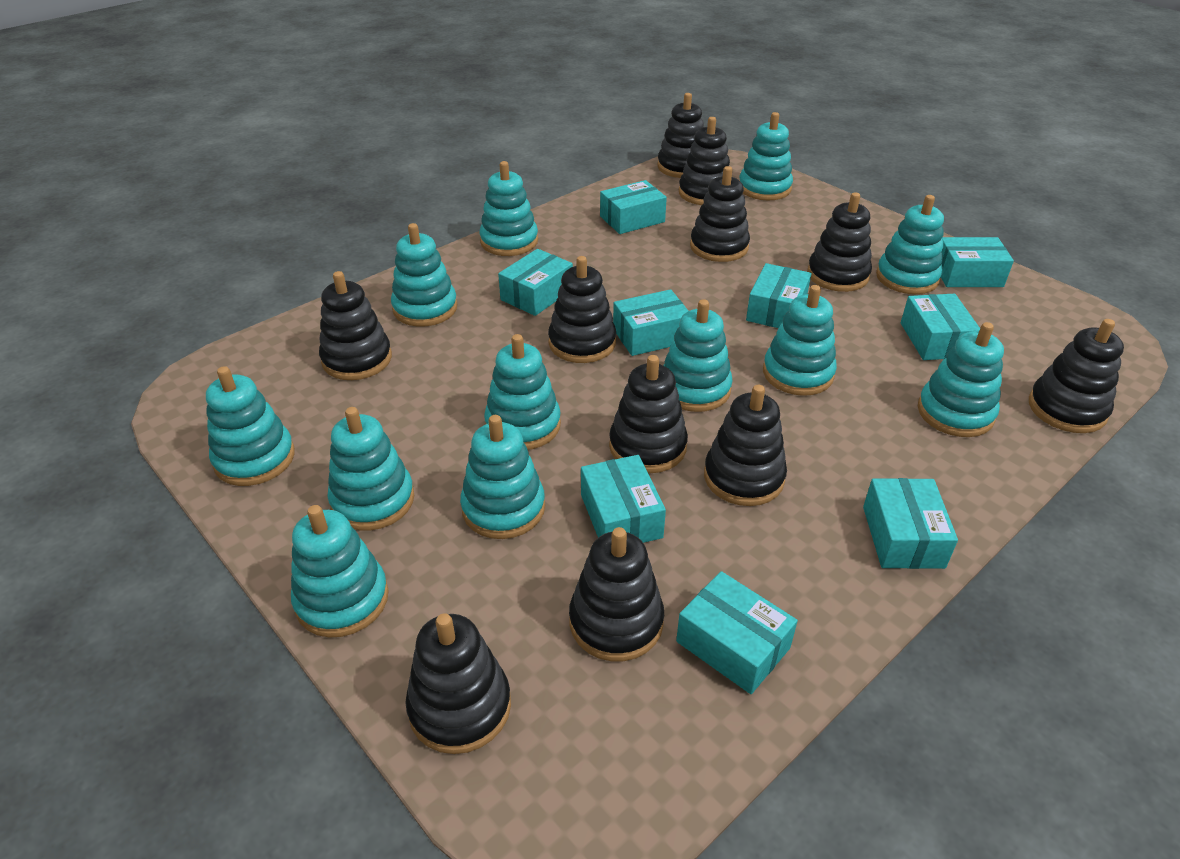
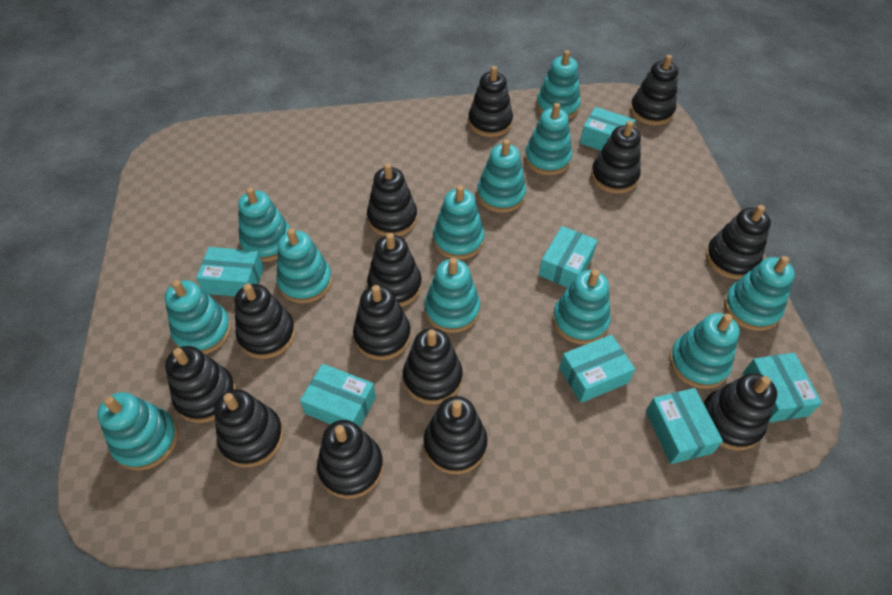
black stacking toy: [319,271,392,380] [405,613,511,754] [548,256,616,363] [569,527,664,661] [609,355,688,473] [657,93,704,178] [679,117,730,205] [690,166,750,262] [704,385,787,506] [807,192,872,292] [1029,319,1124,433] = 11 -> [165,346,236,423] [214,389,284,467] [235,283,296,359] [317,420,383,499] [353,285,411,360] [367,163,417,236] [367,233,422,307] [403,328,463,404] [423,396,488,474] [468,66,513,137] [591,121,641,193] [630,55,678,125] [703,373,777,450] [705,205,771,279] = 14
turquoise box: [498,249,573,316] [581,455,666,543] [600,180,667,234] [613,289,688,356] [676,571,798,694] [746,263,811,328] [863,478,958,569] [901,294,980,360] [941,237,1014,287] = 9 -> [196,247,264,297] [300,364,376,428] [539,226,598,288] [559,334,635,403] [580,107,636,151] [646,388,723,464] [743,353,822,423] = 7

